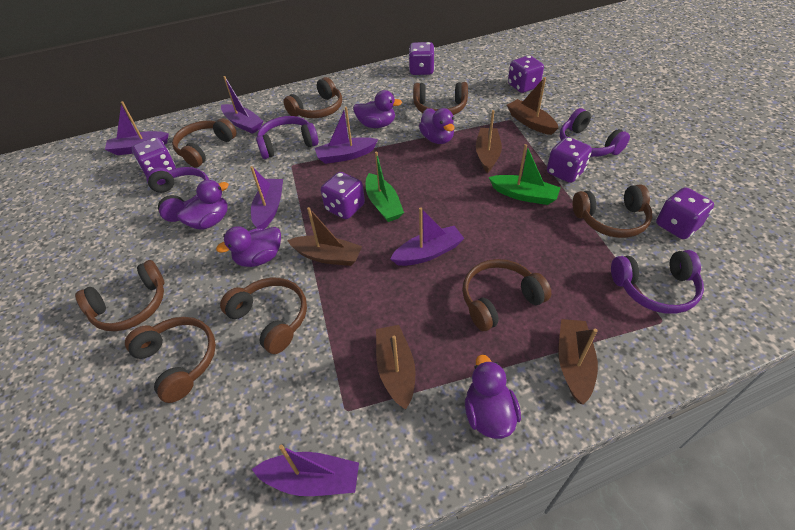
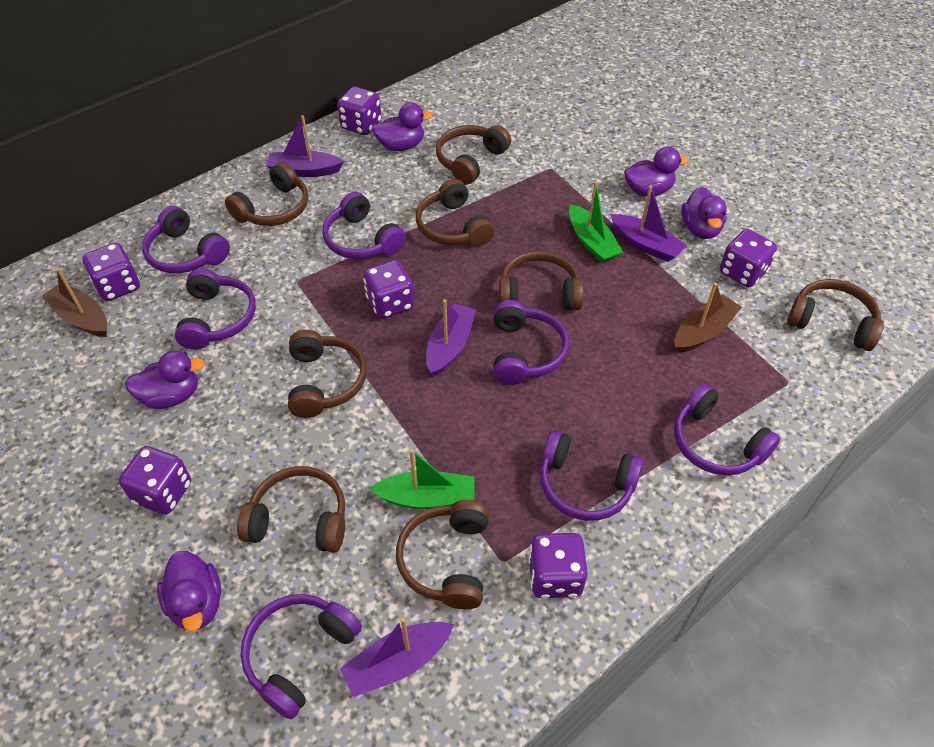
brown boat: [287,207,362,266] [376,325,415,410] [476,110,502,173] [507,77,558,135] [558,319,598,405] = 5 -> [42,268,107,337] [675,283,742,353] = 2
purple boat: [105,101,169,155] [221,76,263,134] [250,166,283,229] [252,445,359,496] [315,107,378,164] [390,207,464,266] = 6 -> [266,115,344,177] [340,617,454,697] [426,299,476,376] [610,185,687,262] = 4
purple headphones: [146,167,209,222] [256,116,319,159] [560,108,630,157] [611,250,704,314] = 4 -> [142,206,230,273] [175,268,256,350] [240,594,362,719] [322,192,406,259] [493,300,569,385] [540,431,644,521] [674,384,780,475] = 7

